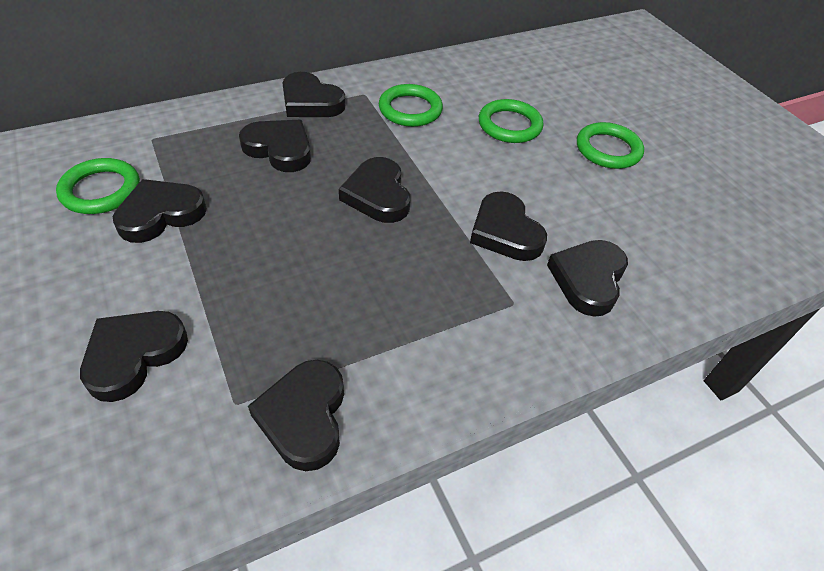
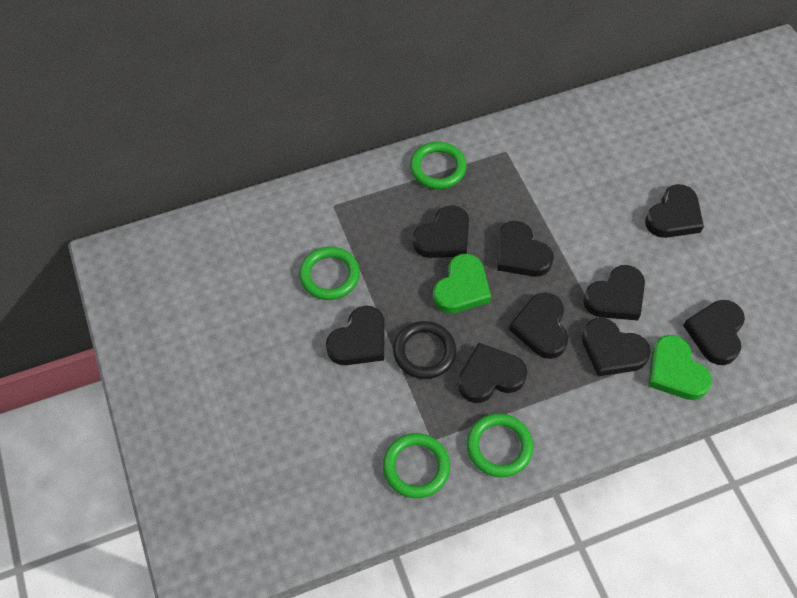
black heart: [80,311,188,402] [113,179,207,243] [239,120,311,172] [248,360,344,471] [282,72,346,117] [339,157,410,223] [470,191,547,261] [547,240,628,317] = 8 -> [326,305,385,365] [413,205,469,258] [458,343,527,403] [497,221,554,277] [509,292,568,359] [582,318,651,376] [583,265,645,320] [645,184,704,238] [683,300,745,365] = 9
black ring: none = 0 -> [393,321,456,379] = 1
green heart: none = 0 -> [433,254,491,313] [648,335,712,400] = 2

